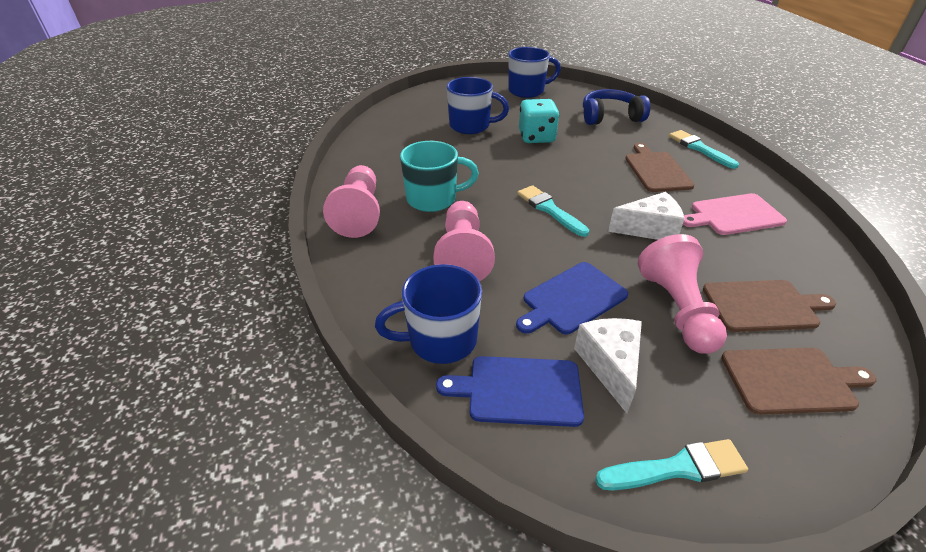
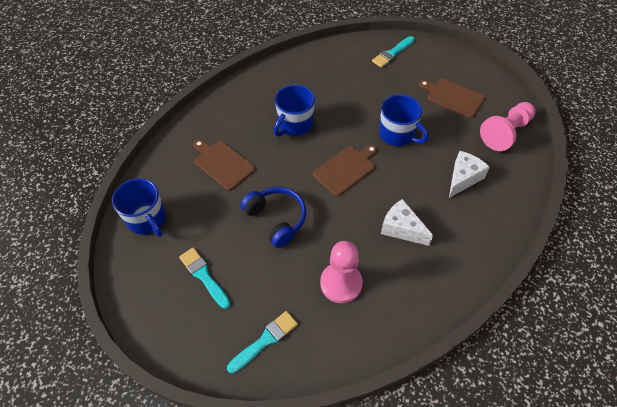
blue cutting board: [436,356,584,427] [516,262,628,334] = 2 -> none = 0
pink cutting board: [683,193,787,235] = 1 -> none = 0
pink pawn: [323,165,380,238] [433,201,495,281] [638,234,727,354] = 3 -> [320,241,363,303] [480,102,536,151] = 2
turquoise dice: [519,99,559,143] = 1 -> none = 0
turquoise mug: [400,141,479,212] = 1 -> none = 0

